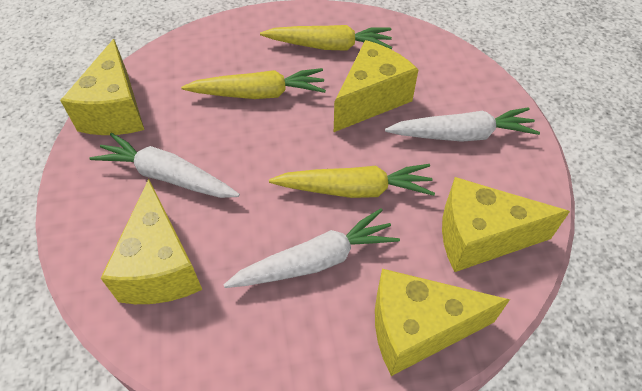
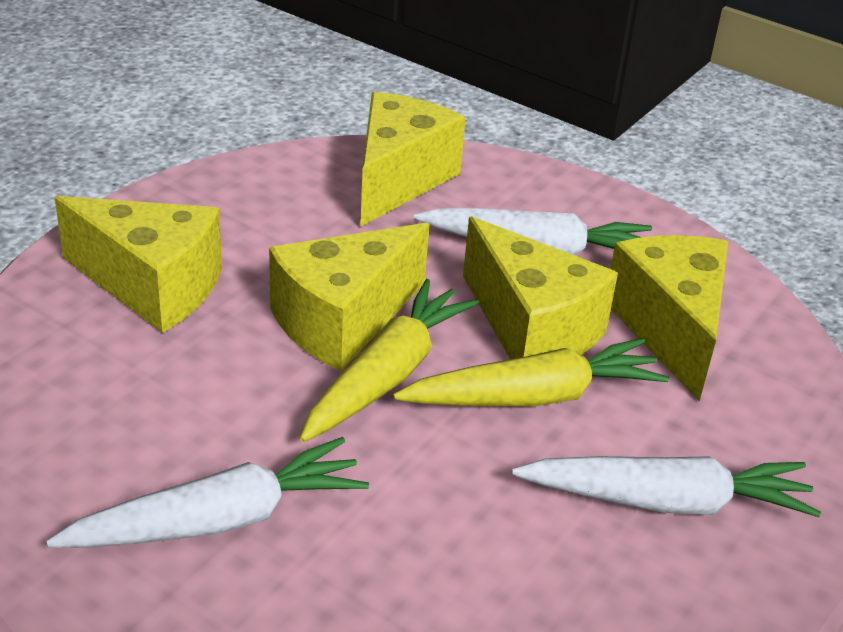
yellow carrot: [181,68,326,99] [260,25,392,51] [269,164,435,198] = 3 -> [300,279,479,442] [393,338,669,406] = 2

